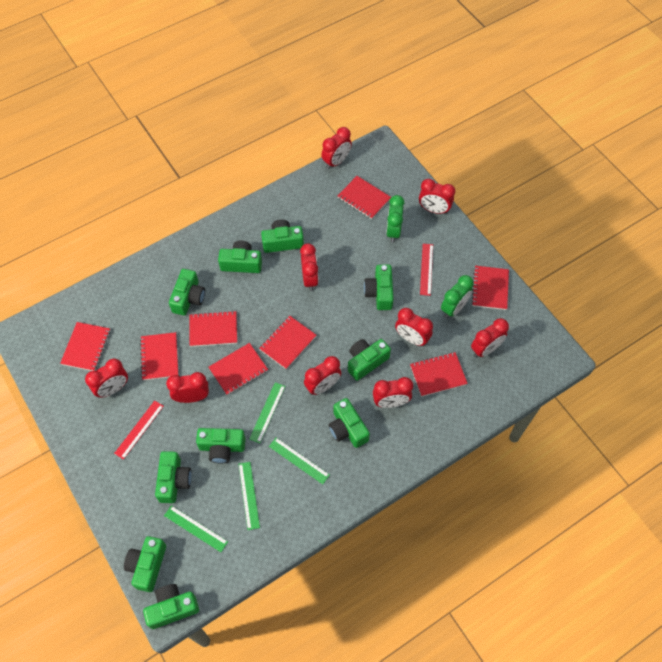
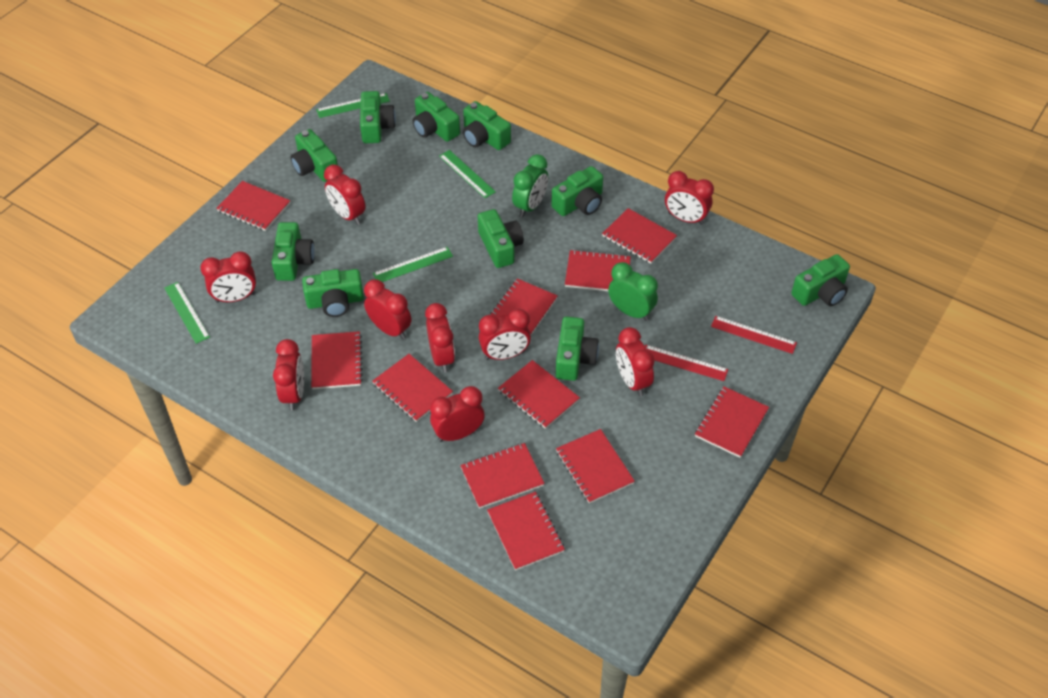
red notebook: [60,322,110,371] [140,332,179,380] [189,311,237,347] [209,343,268,395] [259,316,316,369] [338,176,391,219] [410,352,468,397] [472,266,509,310] = 8 -> [216,181,290,231] [311,331,363,389] [372,354,453,422] [460,443,545,509] [487,492,565,571] [490,278,558,335] [498,360,580,429] [556,429,635,504] [565,250,631,291] [602,208,677,264] [695,386,769,458] = 11

